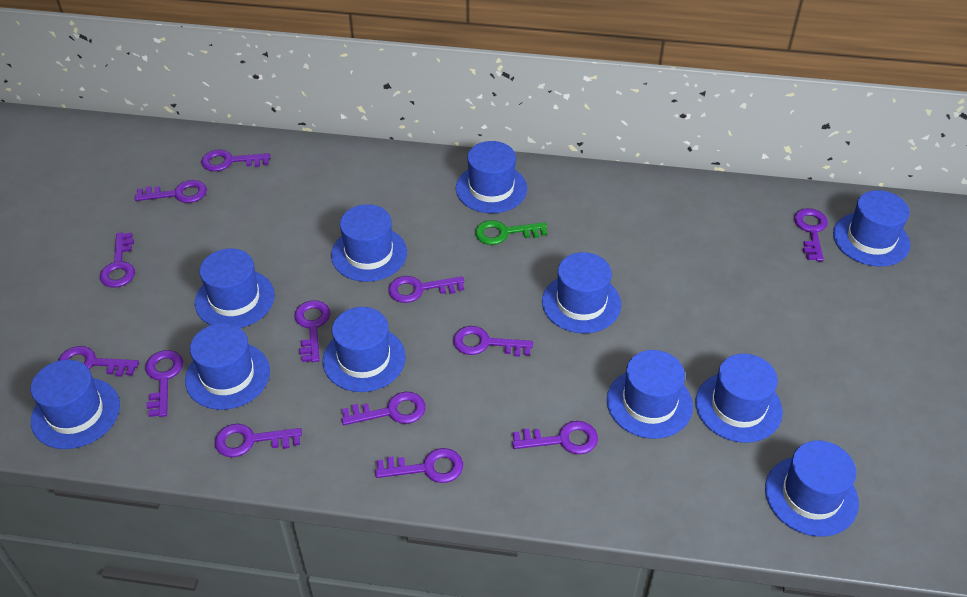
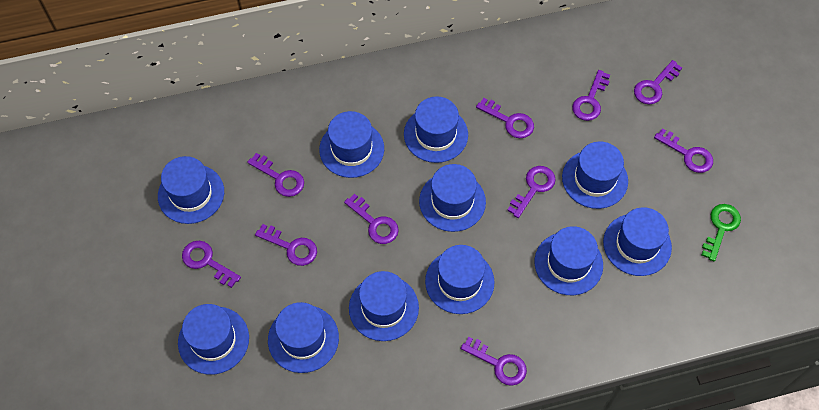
purple key: [58,346,139,377] [99,232,135,288] [135,180,207,203] [145,350,183,417] [201,150,270,171] [215,424,302,457] [294,300,330,362] [342,392,426,425] [375,448,463,483] [388,276,464,303] [453,326,533,357] [512,421,598,454] [794,208,828,261] = 13 -> [182,241,241,288] [247,153,304,197] [255,224,317,266] [344,194,399,244] [461,337,527,386] [476,98,534,138] [507,166,556,218] [572,70,610,121] [634,60,682,104] [654,128,713,173] = 10

